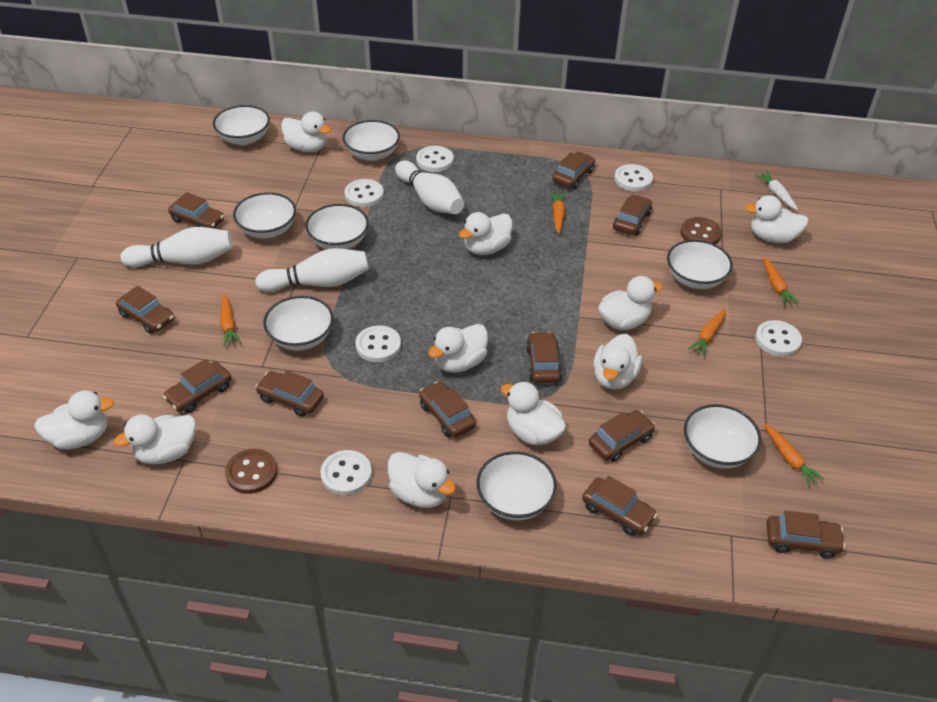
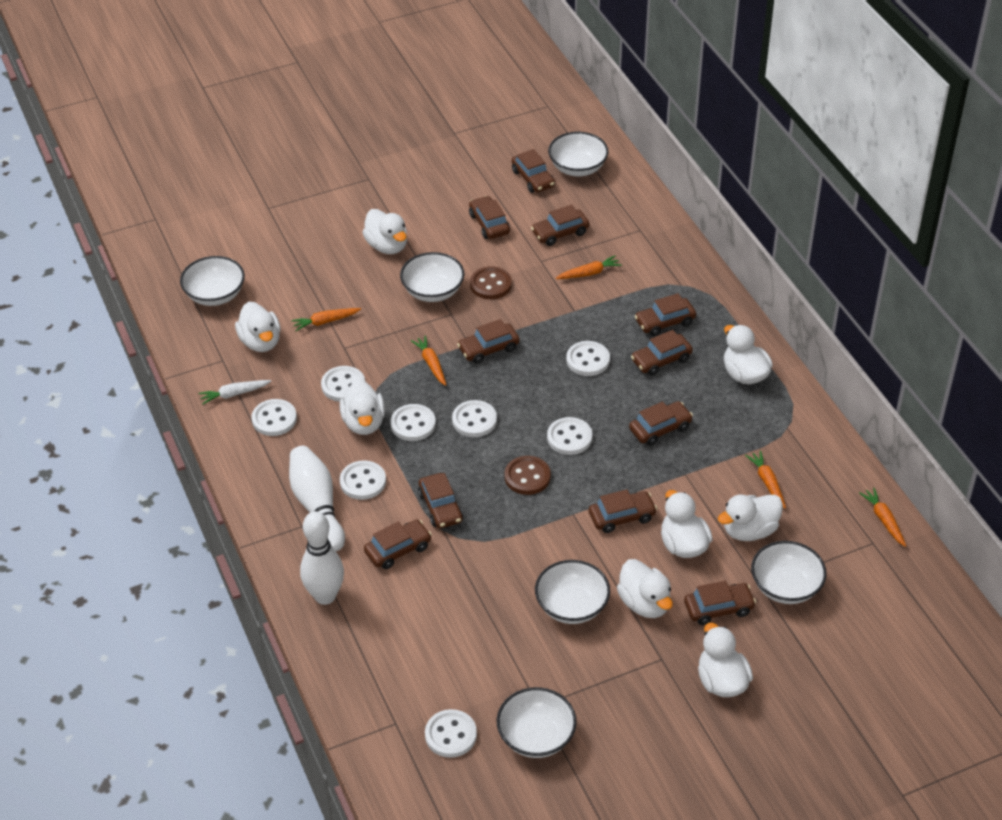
white bowl: [213,105,270,145] [233,192,296,239] [263,296,334,351] [305,204,369,249] [343,120,400,161] [477,451,557,520] [667,240,733,289] [684,404,761,469] = 8 -> [180,256,245,306] [400,252,464,302] [497,687,577,758] [535,560,610,624] [548,132,609,176] [751,541,827,604] = 6
white bowling pin: [120,227,233,267] [255,248,369,292] [395,160,464,214] = 3 -> [289,446,345,551] [300,511,344,605] = 2
white button: [320,450,372,495] [345,179,384,207] [356,325,401,362] [416,146,454,172] [614,164,653,191] [755,320,802,356] = 6 -> [252,399,297,436] [321,366,365,402] [340,460,386,500] [391,404,436,441] [425,709,477,758] [452,400,497,437] [547,417,592,455] [566,341,610,376] = 8
white duck: [34,390,114,450] [114,415,196,464] [281,111,331,152] [388,452,456,508] [428,324,488,373] [459,212,512,255] [501,381,566,445] [593,334,642,390] [598,276,663,330] [745,195,809,243] = 10 -> [235,302,281,352] [340,380,385,435] [362,209,407,254] [617,559,673,618] [661,490,713,558] [698,623,753,697] [718,495,783,541] [724,325,773,384] = 8

